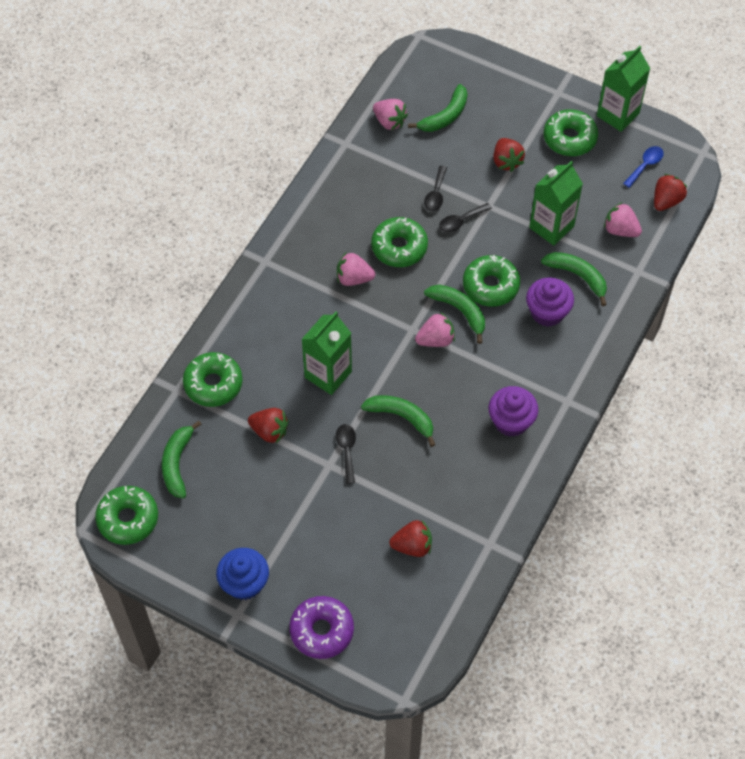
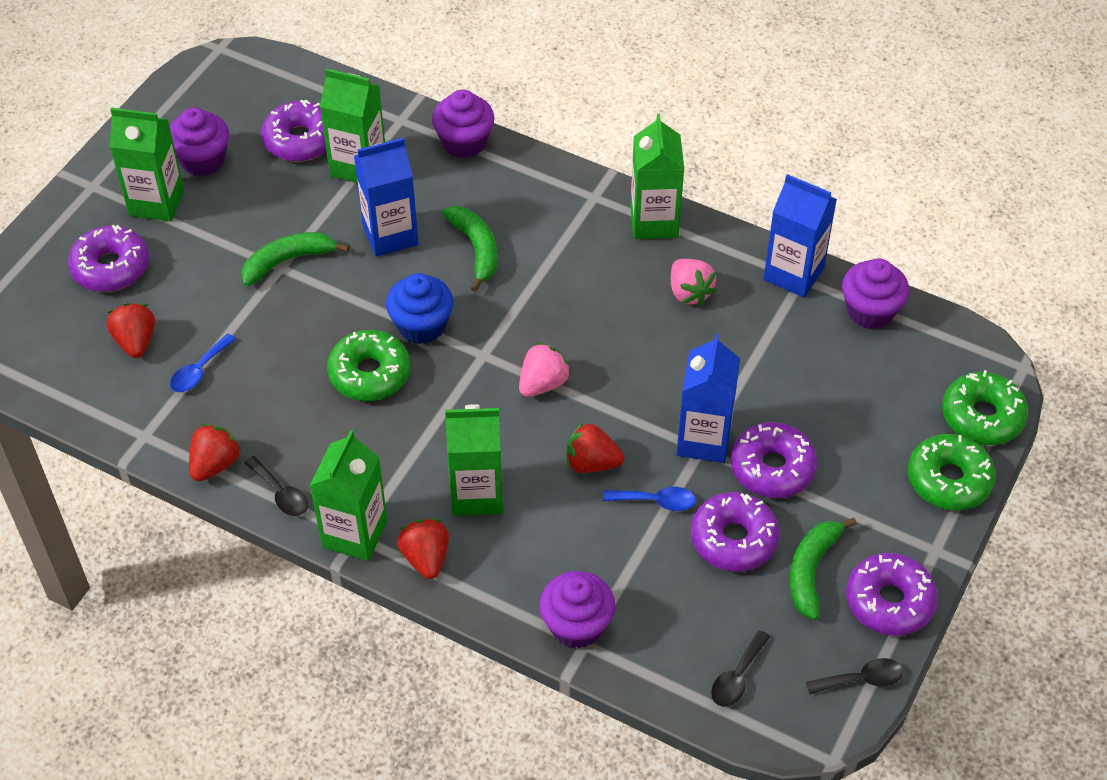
blue carton: none = 0 -> [354,138,419,257] [676,334,740,463] [764,174,837,298] = 3
blue spoon: [623,146,664,188] = 1 -> [170,334,236,392] [603,487,696,511] = 2
green banana: [162,421,202,498] [361,395,435,447] [408,84,467,132] [424,285,485,344] [541,252,607,306] = 5 -> [241,232,349,286] [442,206,497,292] [790,518,857,620] = 3
green carton: [301,312,352,395] [529,161,583,246] [597,46,650,132] = 3 -> [109,108,184,221] [309,430,388,561] [320,68,385,183] [445,404,503,516] [630,114,684,239] = 5
green donut: [95,486,158,545] [183,352,243,407] [371,217,428,267] [463,255,520,307] [543,109,598,156] = 5 -> [327,330,410,401] [908,434,996,511] [942,370,1028,445] = 3
pink strawberry: [337,252,375,286] [373,99,408,130] [415,312,455,347] [604,202,642,237] = 4 -> [519,342,571,397] [671,259,717,306] = 2
purple cupcake: [488,386,538,437] [526,278,574,327] = 2 -> [170,107,229,176] [432,90,494,158] [539,571,615,649] [842,258,909,329] = 4
purple donut: [289,596,354,659] = 1 -> [68,225,149,292] [261,99,326,162] [691,492,780,572] [731,422,817,498] [846,553,938,636] = 5

